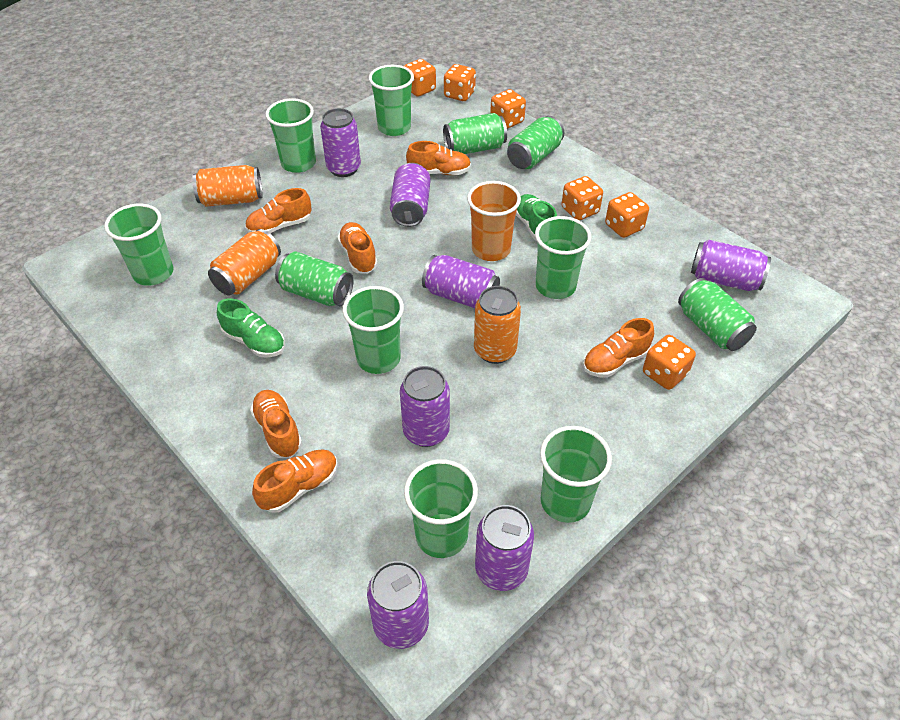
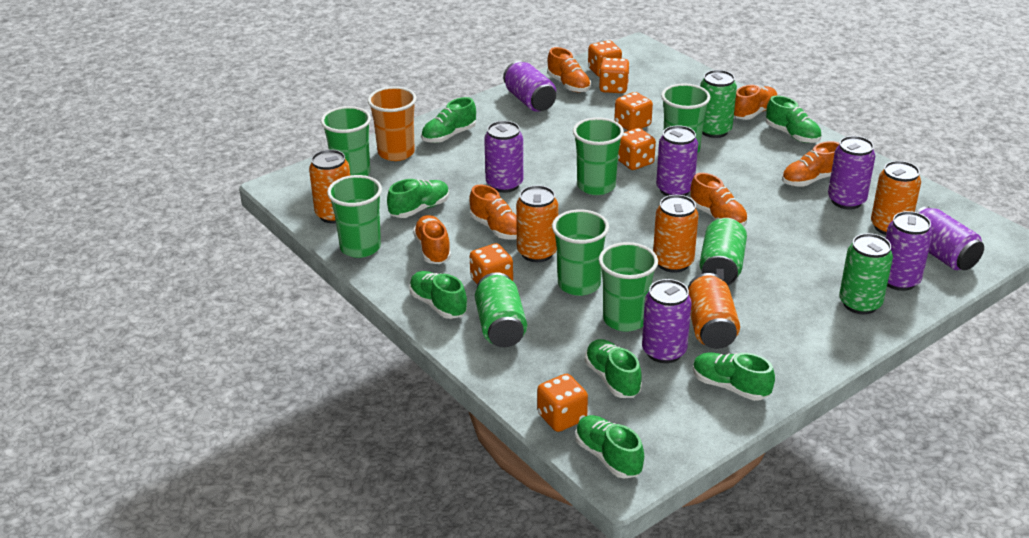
green cup: [104,204,173,286] [265,98,316,173] [342,286,404,374] [369,65,414,136] [404,459,478,558] [535,216,591,299] [540,426,612,523] = 7 -> [321,106,371,176] [327,175,382,258] [552,209,609,296] [573,117,624,195] [599,242,658,332] [661,84,710,154] = 6
green shoe: [217,298,285,358] [516,194,557,241] = 2 -> [387,179,449,218] [409,271,467,319] [421,97,476,143] [575,415,644,479] [585,339,642,398] [693,353,775,401] [766,96,821,143] = 7
orange can: [192,165,263,207] [208,229,281,295] [474,286,521,364] = 3 -> [309,149,350,224] [516,185,558,262] [653,195,699,273] [688,273,740,349] [871,161,921,235] = 5

